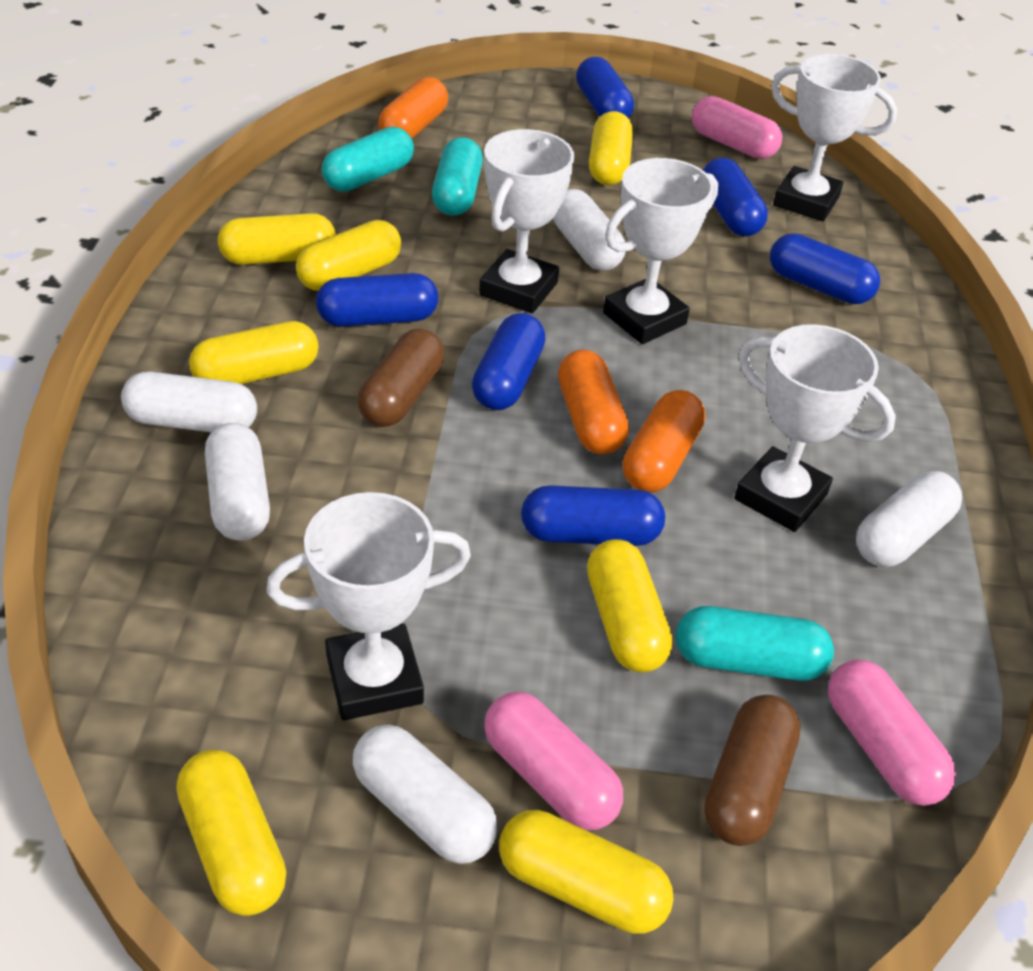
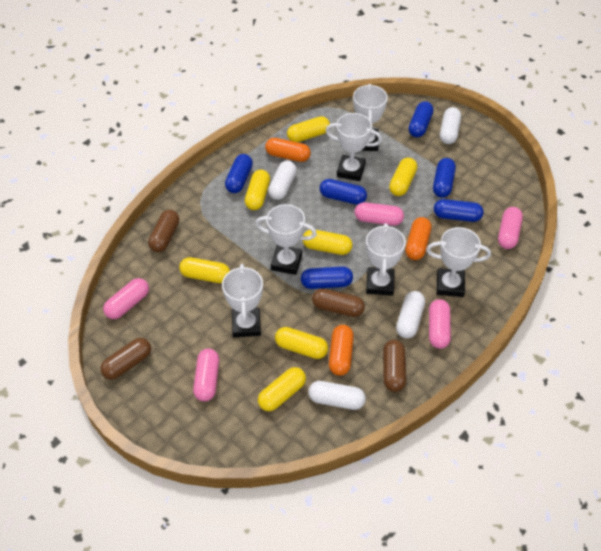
brown capsule: [358,329,444,427] [704,695,801,846] = 2 -> [100,338,151,380] [148,210,179,252] [312,288,365,317] [383,340,406,392] = 4
pink capsule: [484,692,623,830] [691,96,782,159] [828,660,956,806] = 3 -> [103,278,149,319] [193,349,219,401] [355,202,404,226] [429,299,451,349] [498,207,523,249] = 5
turquoise capsule: [322,127,414,192] [432,137,483,216] [676,606,834,681] = 3 -> none = 0
white capsule: [121,371,257,432] [205,423,270,541] [353,725,497,864] [553,189,626,271] [856,471,962,567] = 5 -> [268,160,297,200] [308,381,366,410] [396,291,425,339] [440,107,461,144] = 4
white trophy: [266,492,471,720] [479,129,575,314] [603,158,718,344] [734,324,896,532] [771,54,897,221] = 5 -> [222,264,263,338] [255,204,317,275] [326,113,382,181] [353,84,388,151] [366,223,406,296] [426,227,491,297] = 6

